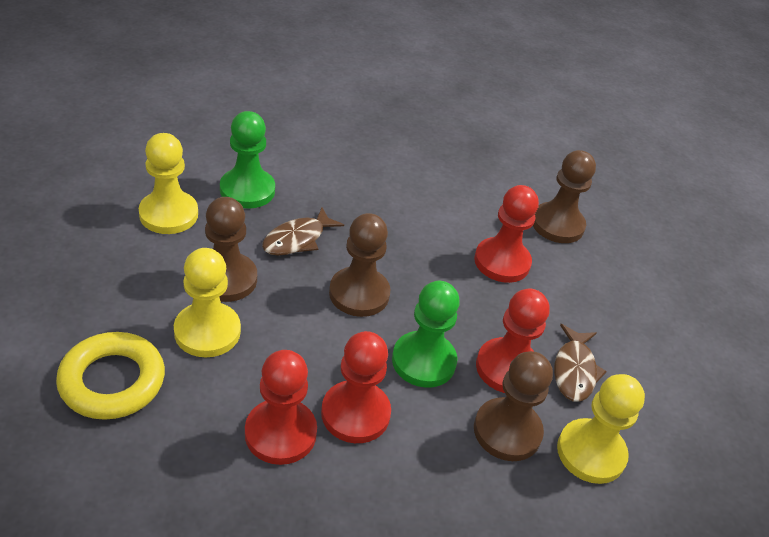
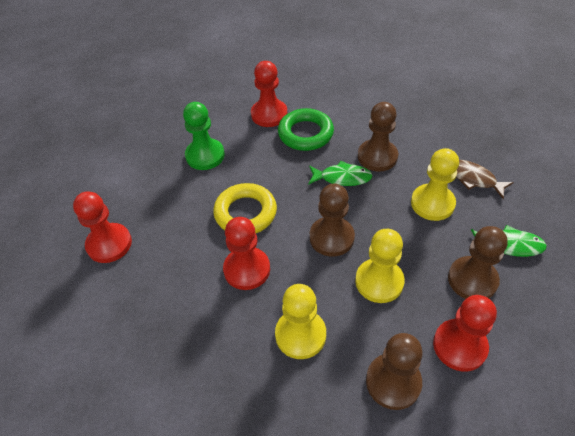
brown fish: [262,207,344,256] [554,324,607,402] = 2 -> [456,160,514,199] = 1
green fish: none = 0 -> [308,161,373,186] [471,225,547,257] = 2
green pawn: [220,111,275,209] [392,281,460,388] = 2 -> [183,102,225,170] = 1
green ring: none = 0 -> [278,108,334,151] = 1

